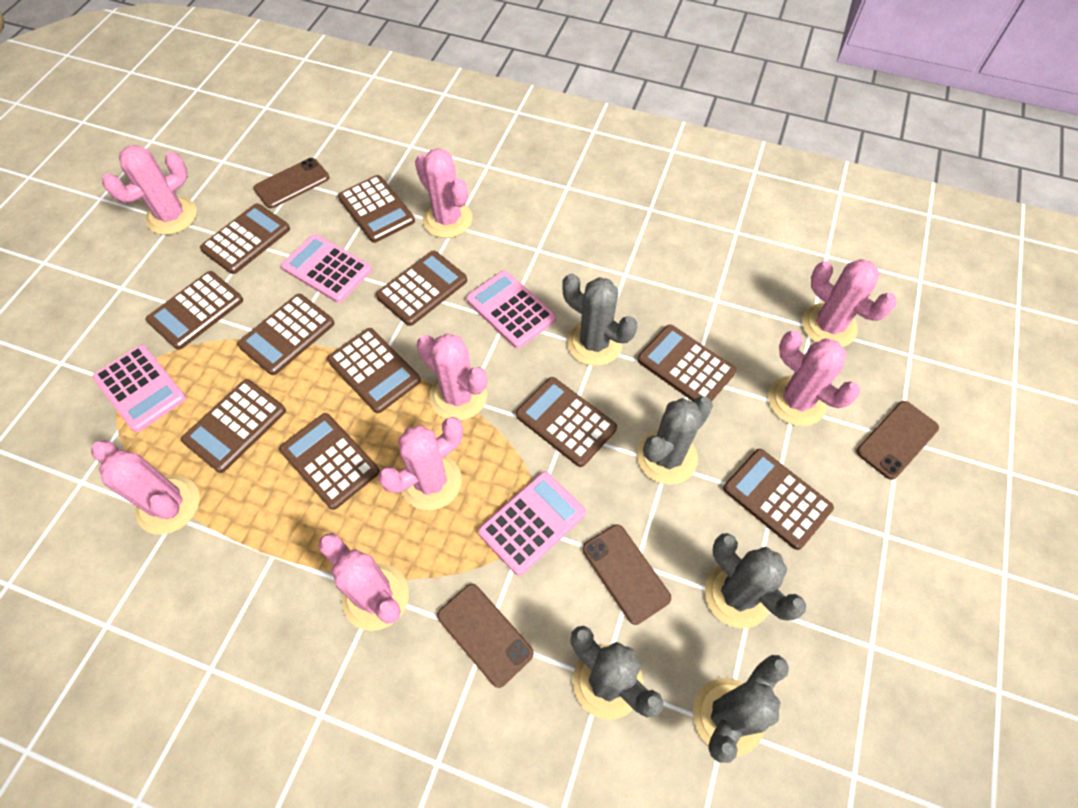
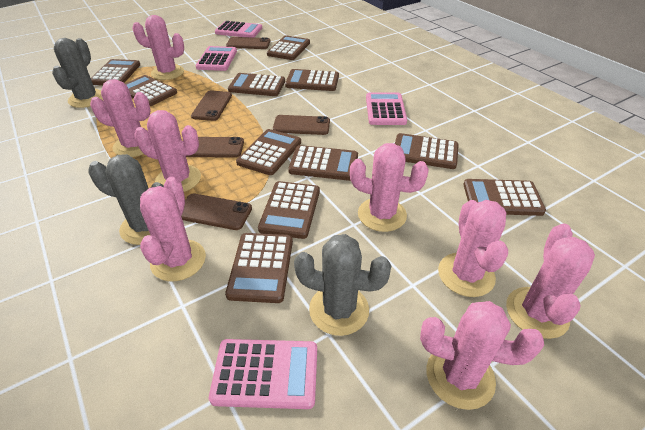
brown phone: [253,158,329,208] [437,584,534,688] [582,524,671,625] [857,401,939,480] = 4 -> [181,194,252,230] [186,137,244,158] [191,91,232,121] [226,37,270,49] [273,115,330,135] = 5
grey cactus: [562,274,637,366] [570,626,664,720] [637,396,713,484] [693,655,789,763] [705,533,806,628] = 5 -> [52,38,103,108] [88,154,164,245] [294,234,392,336] = 3

